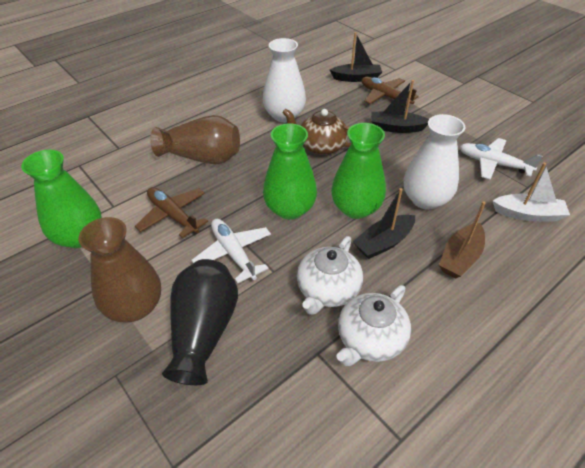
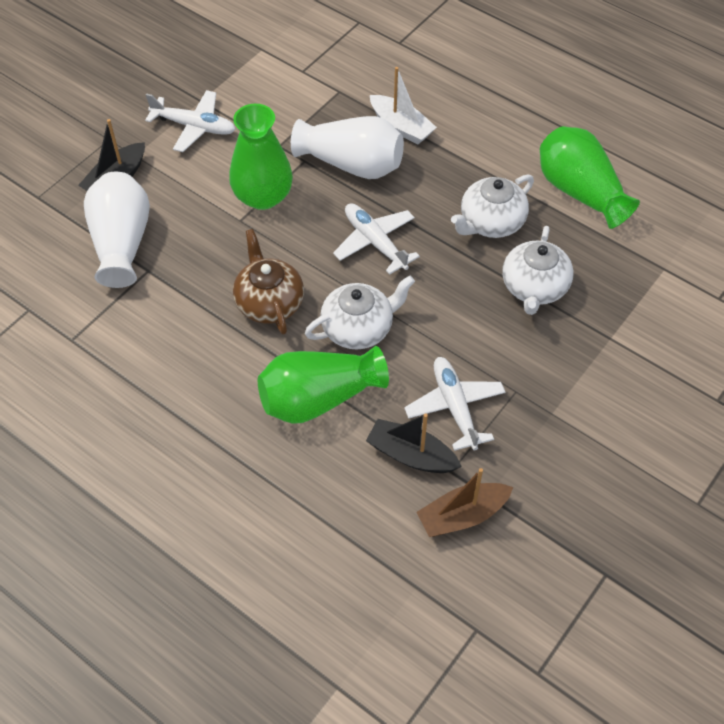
black boat: [330,32,382,82] [353,188,415,259] [371,80,429,133] = 3 -> [78,119,145,191] [366,413,462,473] = 2
black vase: [162,259,238,385] = 1 -> none = 0
brown plane: [135,187,208,238] [362,77,419,105] = 2 -> none = 0
brown vase: [78,217,161,323] [150,115,240,164] = 2 -> none = 0
white plane: [192,219,271,284] [460,138,543,180] = 2 -> [145,90,236,152] [333,203,420,275] [404,357,506,451] = 3
white teapot: [297,236,363,315] [336,285,411,366] = 2 -> [305,276,415,349] [451,174,534,238] [502,226,573,315] = 3

